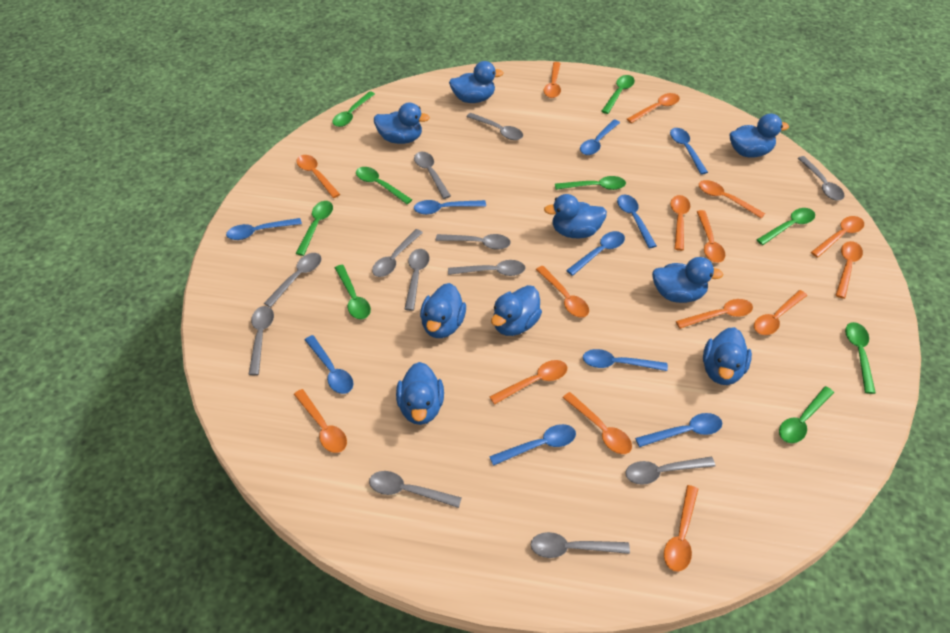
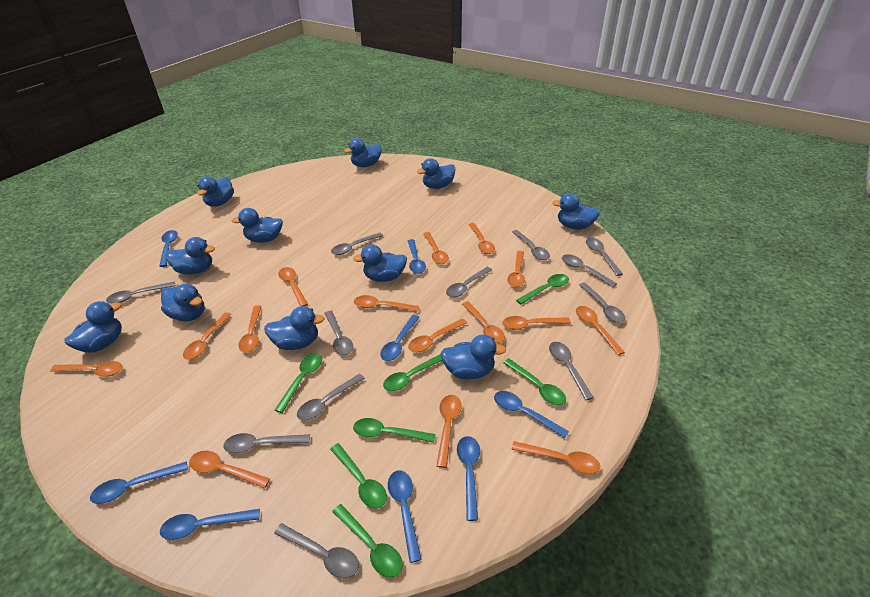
blue duck: [374,103,430,144] [396,362,444,425] [420,283,466,338] [449,61,504,103] [491,285,542,336] [544,194,607,238] [652,257,724,303] [703,327,752,385] [730,114,789,158] = 9 -> [65,301,122,353] [161,284,205,321] [165,237,215,275] [197,176,234,207] [232,208,283,243] [264,306,325,350] [344,138,382,167] [353,244,407,282] [417,158,456,189] [440,334,506,380] [552,193,600,229] = 11
blue spoon: [226,218,302,240] [305,335,354,394] [414,200,486,215] [489,424,576,466] [566,231,625,276] [580,119,620,155] [583,349,668,371] [617,195,657,248] [635,413,722,447] [670,128,708,175] = 10 -> [90,461,188,504] [159,230,178,267] [160,509,260,540] [380,315,420,361] [388,470,422,563] [408,239,426,274] [457,436,480,521] [494,391,569,439] = 8
green spoon: [296,201,333,256] [332,91,375,127] [335,264,371,319] [356,167,412,204] [555,176,626,190] [602,75,635,114] [757,208,815,245] [779,386,834,443] [845,322,876,394] = 9 -> [275,353,322,413] [330,443,387,509] [332,504,403,578] [353,418,436,443] [383,354,442,391] [503,358,566,405] [516,274,569,304] = 7

